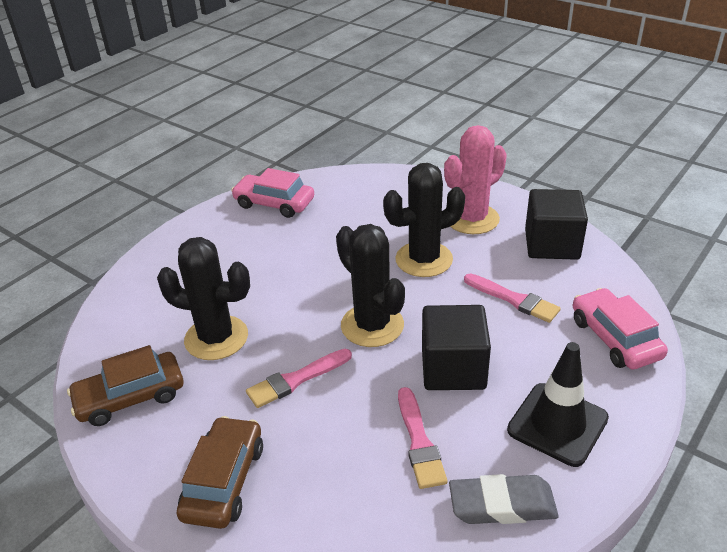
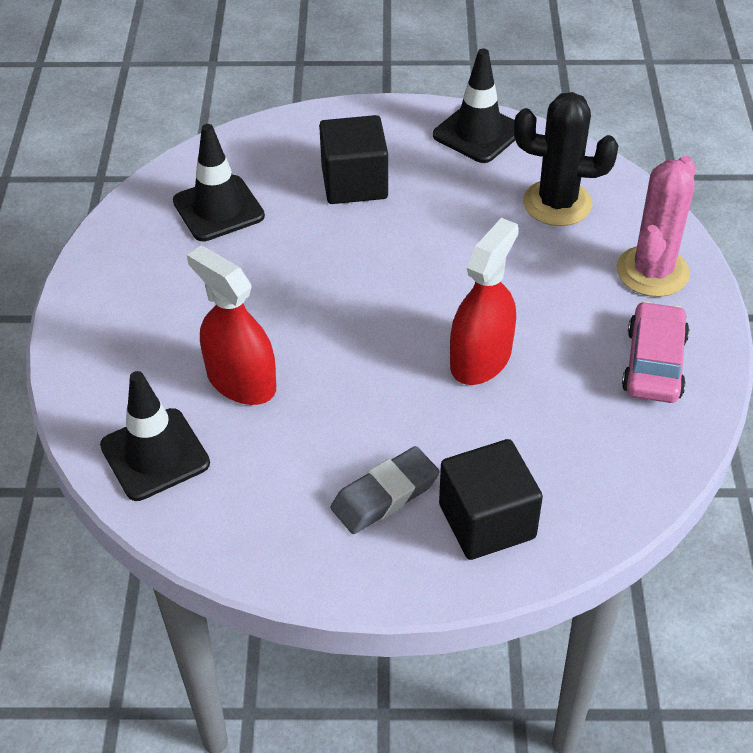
black cactus: [157,237,250,360] [336,224,405,347] [383,163,465,277] = 3 -> [514,92,619,226] = 1
black traffic cone: [507,342,609,467] = 1 -> [100,371,210,501] [173,124,265,241] [433,48,515,163] = 3
brown car: [67,345,184,426] [177,416,263,529] = 2 -> none = 0
pink brush: [246,349,352,408] [398,387,448,489] [464,273,561,323] = 3 -> none = 0
pink car: [231,168,314,218] [573,288,668,370] = 2 -> [622,301,689,403] = 1
red spray bottle: none = 0 -> [187,246,276,405] [450,218,519,385] = 2

